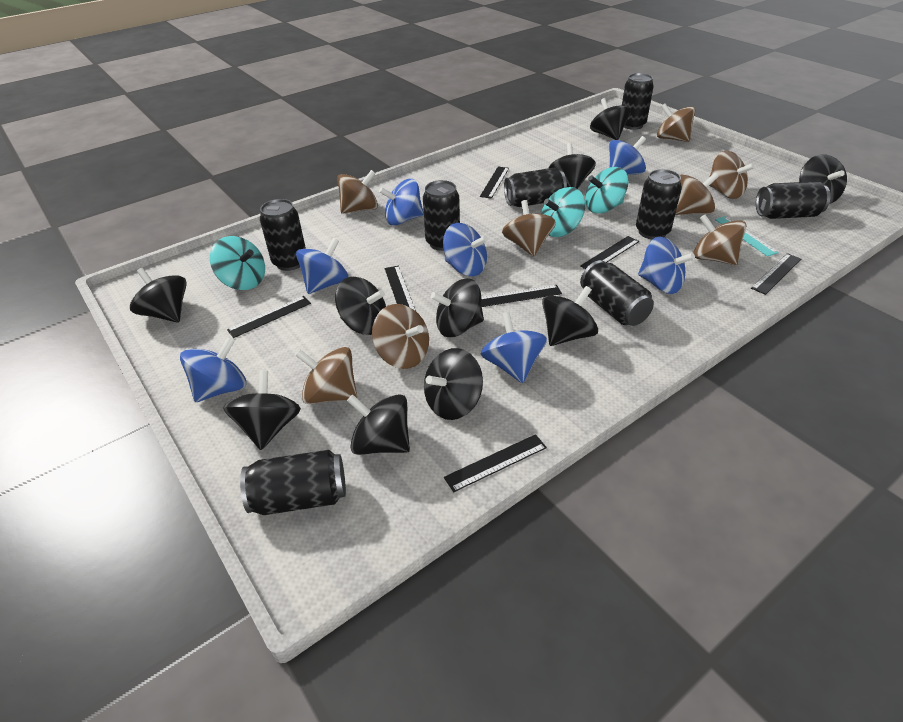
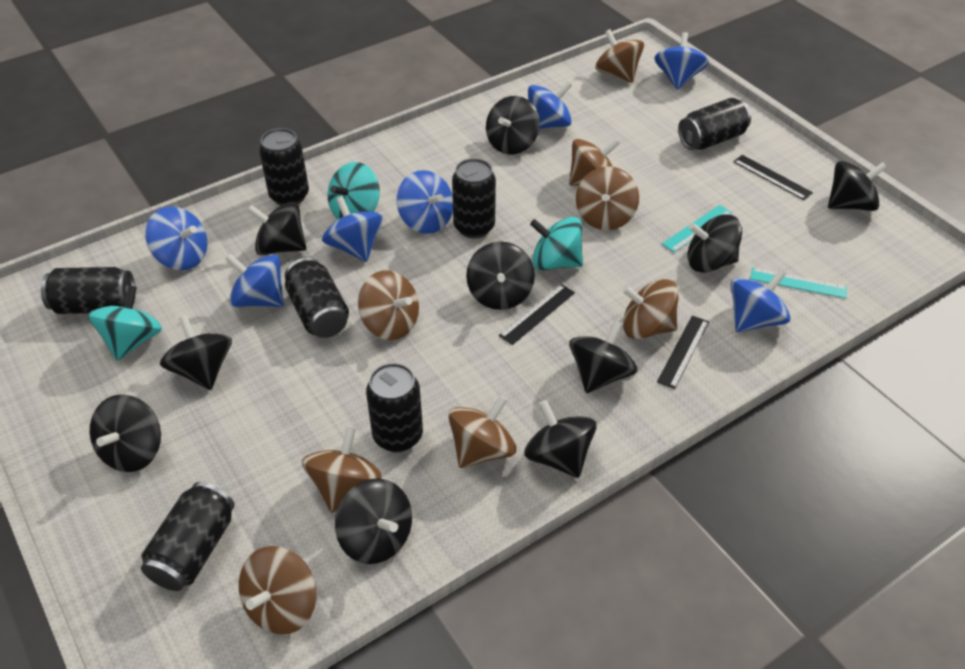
black can: [240,450,346,515] [260,199,306,271] [423,180,460,251] [504,168,567,207] [580,260,654,326] [622,73,654,130] [636,169,682,240] [756,181,830,219] = 8 -> [41,267,135,314] [141,482,235,591] [259,128,309,205] [285,257,349,338] [366,363,423,452] [452,158,496,238] [678,98,751,150] = 7
black ruler: [227,296,311,338] [385,266,416,311] [444,434,547,492] [480,166,509,199] [481,285,562,307] [580,236,639,269] [751,253,801,295] = 7 -> [499,284,575,345] [657,316,709,389] [733,155,813,200] = 3
turquoise ruler: [715,216,779,257] = 1 -> [662,205,732,252] [750,267,847,299] = 2

